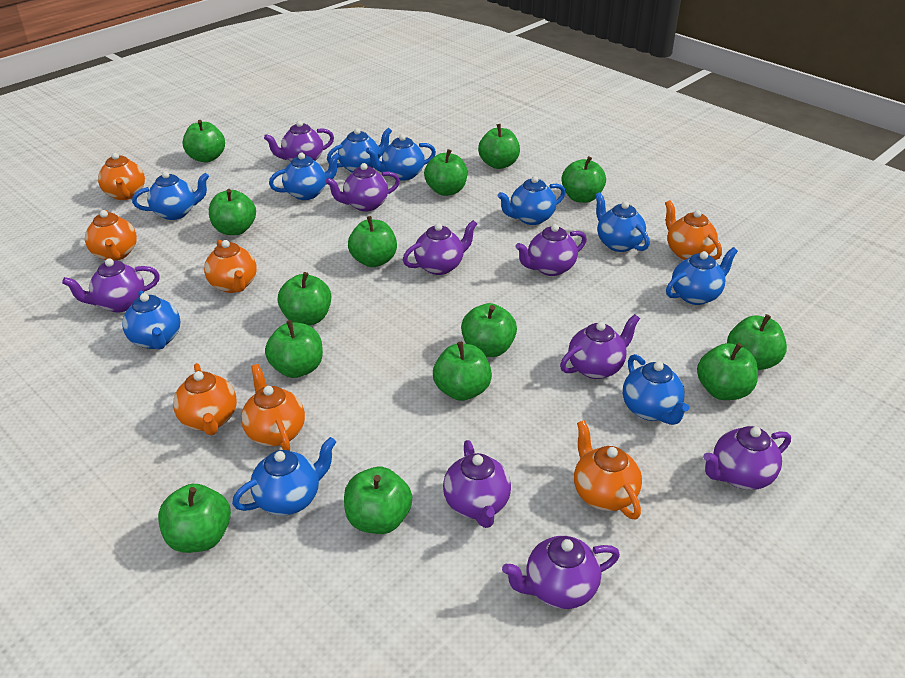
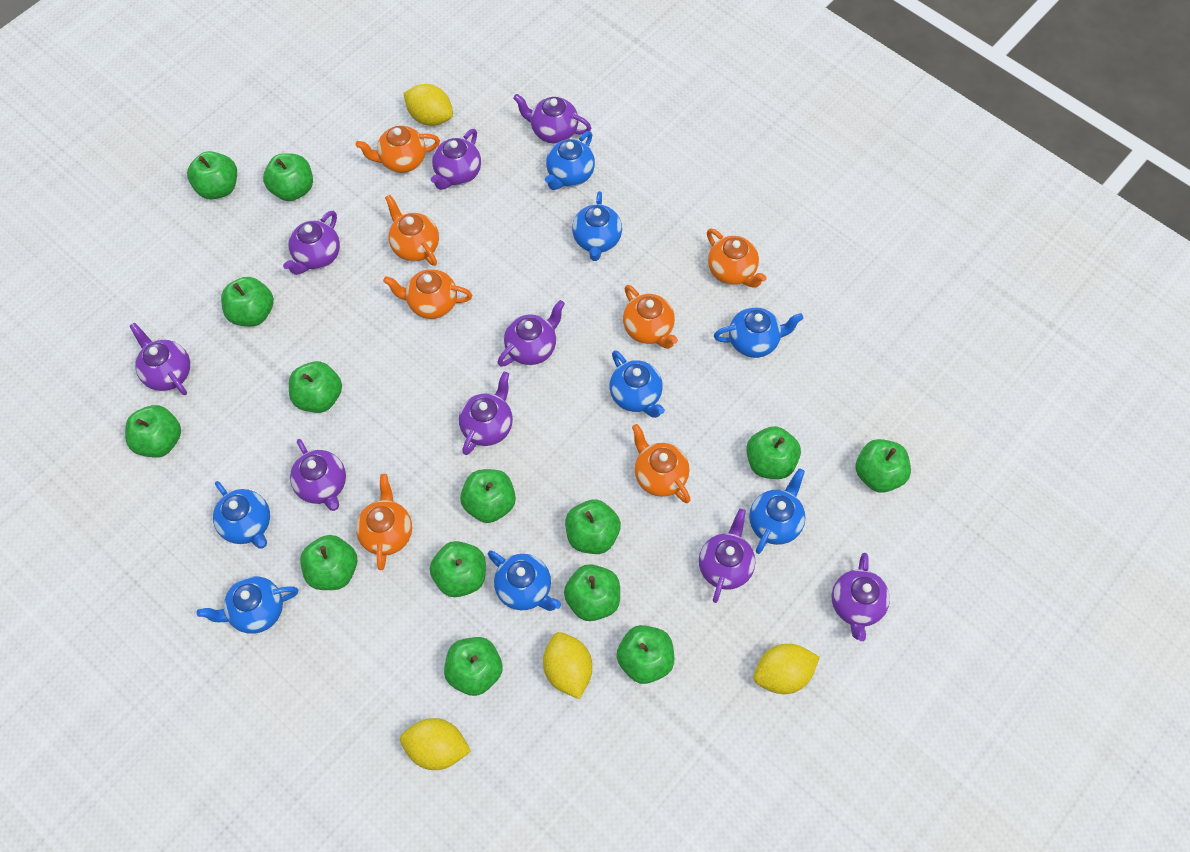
blue teapot: [122,291,180,350] [132,171,209,220] [232,437,336,515] [269,153,341,200] [327,127,392,173] [366,134,436,181] [498,176,566,225] [595,192,650,252] [623,354,689,425] [666,247,738,305] = 10 -> [197,576,298,634] [213,481,270,549] [487,550,561,611] [545,131,595,190] [572,191,622,261] [610,350,665,418] [714,307,803,358] [749,468,806,554] = 8
yellow lemon: none = 0 -> [400,718,471,770] [403,84,453,126] [543,632,592,699] [754,644,820,694] = 4

